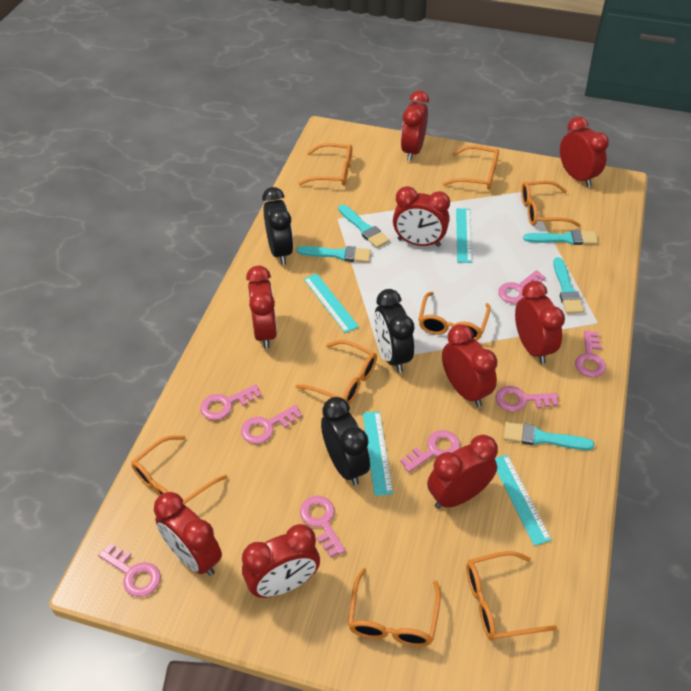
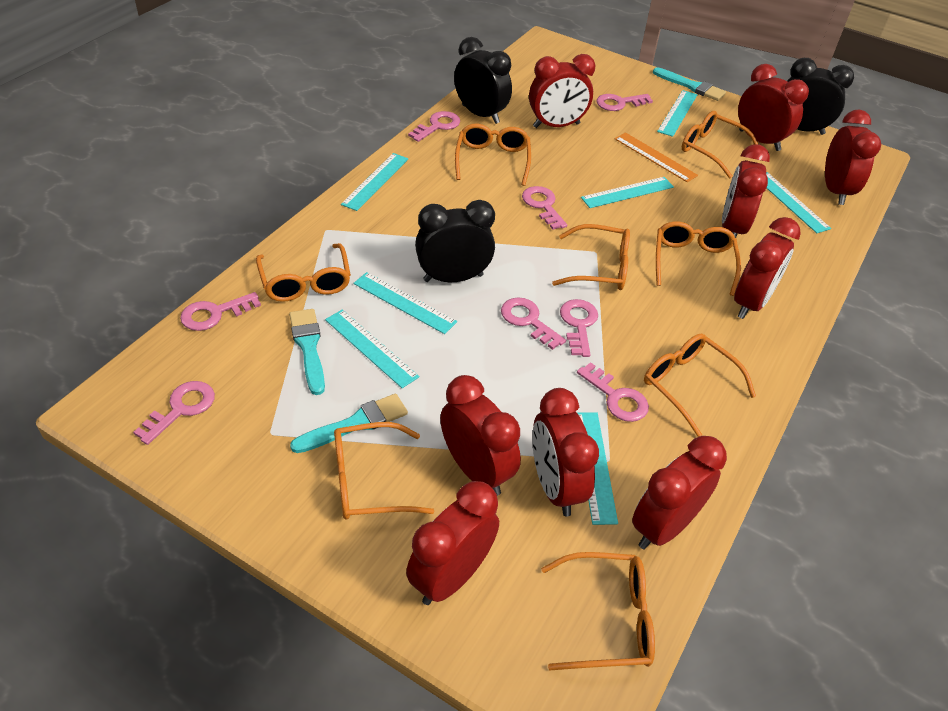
orange ruler: none = 0 -> [615,132,698,182] = 1
turquoise brush: [297,246,371,263] [338,204,390,248] [504,422,594,450] [523,230,598,245] [553,257,584,314] = 5 -> [289,309,325,395] [290,394,408,453] [653,67,726,101] = 3
turquoise ruler: [304,273,359,333] [363,411,393,496] [456,208,472,263] [495,455,552,546] = 4 -> [325,309,419,388] [341,153,408,211] [354,272,457,334] [577,412,618,525] [581,177,674,208] [657,90,698,137] [766,172,831,233] = 7

